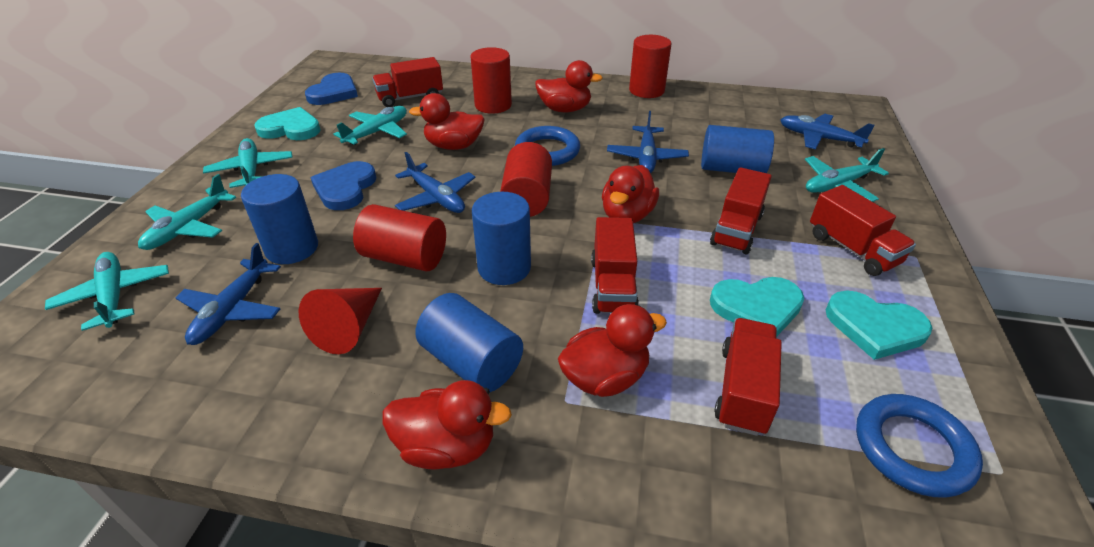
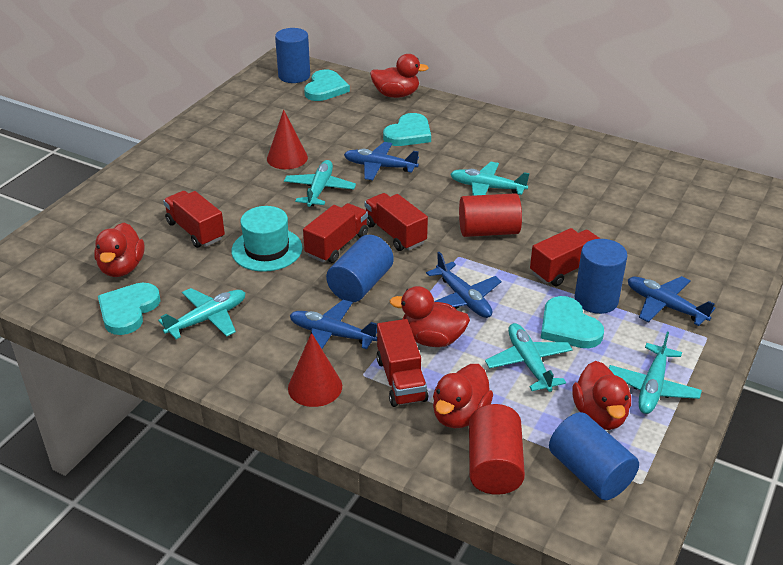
blue heart: [305,73,358,105] [310,161,376,210] = 2 -> none = 0
blue ring: [515,126,580,166] [856,394,983,498] = 2 -> none = 0
red cone: [298,288,382,354] = 1 -> [267,110,308,169] [288,333,342,407] = 2
red cylinder: [353,204,446,271] [470,47,512,114] [500,142,552,217] [629,35,671,98] = 4 -> [459,193,522,237] [469,404,525,495] = 2
turquoise hat: none = 0 -> [231,206,302,272] = 1
turquoise heart: [255,107,320,140] [710,277,804,336] [826,291,932,360] = 3 -> [98,283,160,335] [304,70,350,101] [383,113,431,146] [541,296,604,348] = 4

